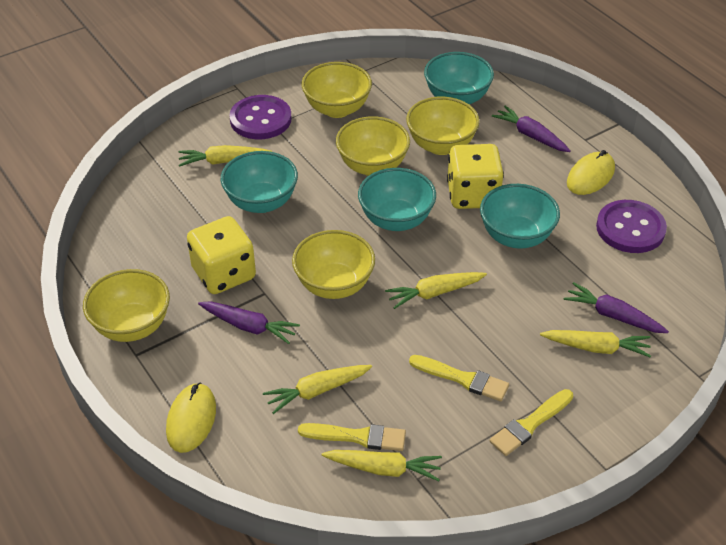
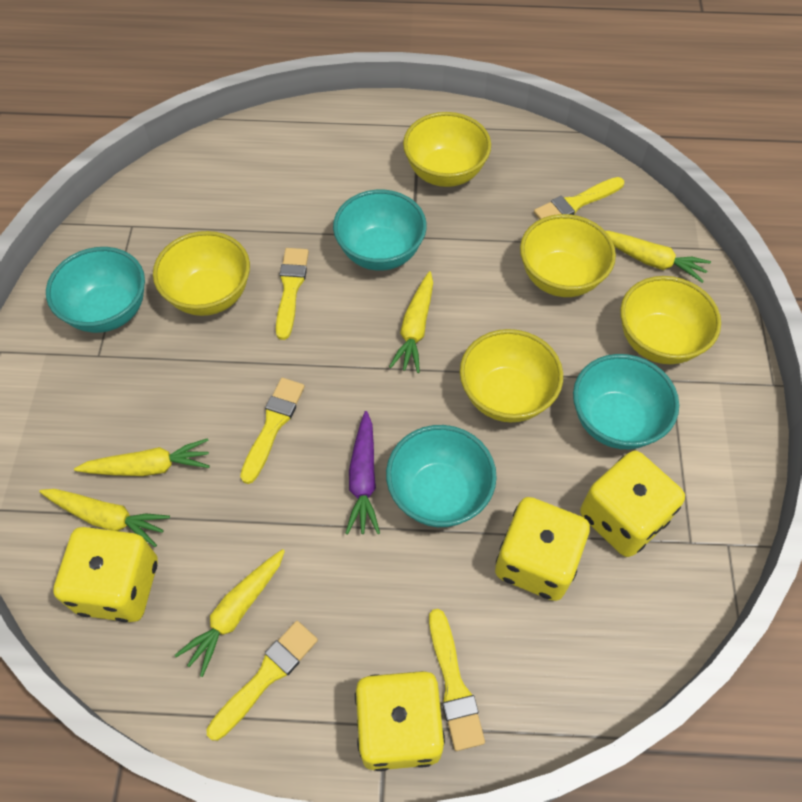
purple button: [230,95,291,139] [596,200,667,253] = 2 -> none = 0
purple carrot: [198,301,300,344] [492,106,571,152] [564,282,669,333] = 3 -> [345,411,380,535] = 1
yellow brush: [298,423,406,451] [409,355,509,401] [489,389,573,456] = 3 -> [206,621,318,741] [240,378,305,484] [276,248,309,340] [429,609,485,751] [534,177,624,220] = 5
yellow dice: [187,216,256,294] [447,144,504,209] = 2 -> [53,527,158,622] [355,671,445,771] [495,497,590,601] [580,451,685,557] = 4
yellow mouse: [166,383,216,453] [567,150,615,195] = 2 -> none = 0

